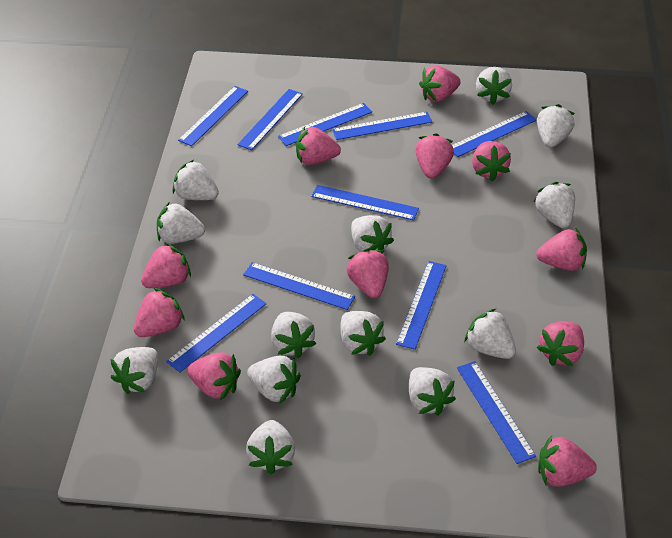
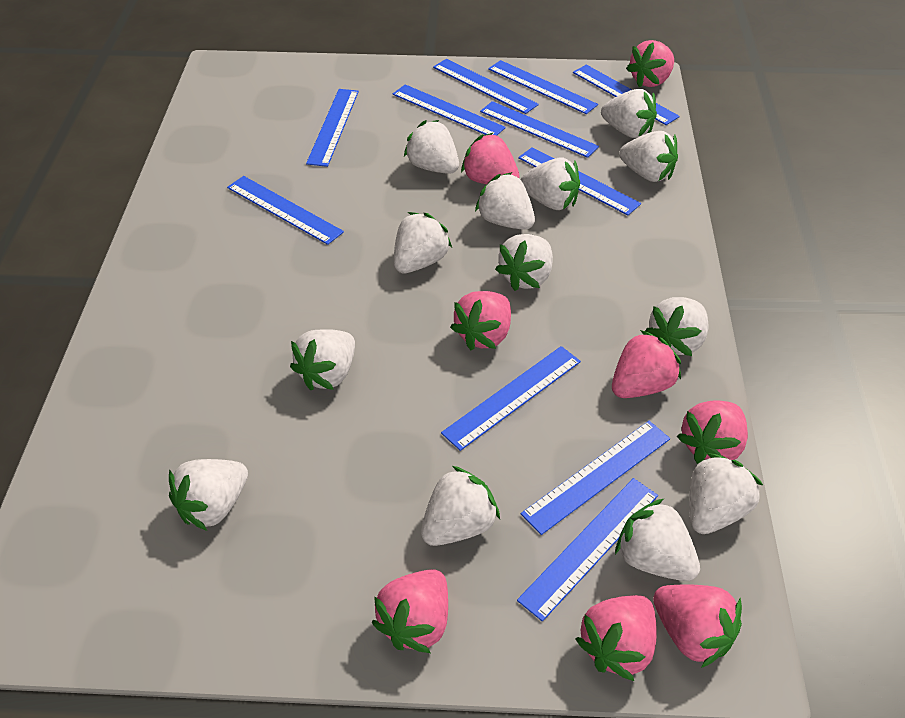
blue ruler: [166,294,266,373] [178,86,248,146] [237,89,303,150] [243,262,355,310] [278,103,372,146] [311,185,419,221] [332,112,432,140] [396,261,447,350] [452,111,537,157] [457,361,536,464] = 10 -> [227,176,344,245] [306,89,359,167] [393,84,506,135] [433,59,539,114] [441,346,581,451] [480,101,599,158] [488,60,598,114] [517,478,658,622] [518,147,641,215] [521,421,670,535] [573,65,680,125] = 11
pink strawberry: [134,288,185,337] [141,243,191,288] [187,353,241,400] [296,127,341,165] [346,249,389,298] [415,133,454,179] [419,65,461,102] [472,141,511,182] [536,228,587,271] [537,321,584,366] [538,435,597,487] = 11 -> [372,569,448,653] [450,291,511,350] [461,132,520,184] [575,595,657,681] [612,330,681,398] [626,40,674,87] [653,585,742,668] [677,400,748,464] = 8

